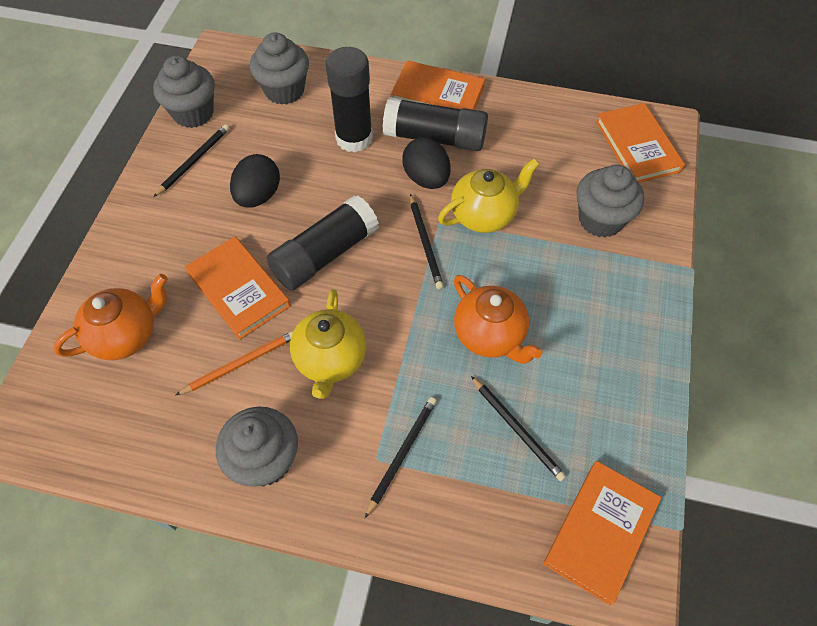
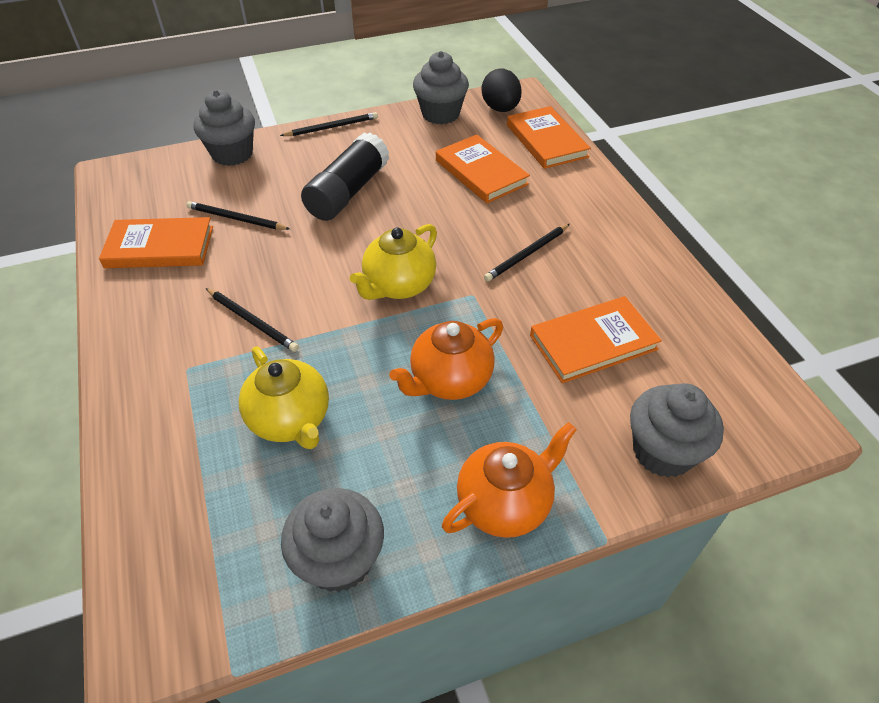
black egg: [230,154,280,208] [402,137,451,189] = 2 -> [482,68,522,112] = 1
black glue stick: [267,195,379,291] [326,47,373,152] [383,97,488,151] = 3 -> [301,132,389,221] = 1
orange pencil: [175,331,293,396] = 1 -> none = 0

